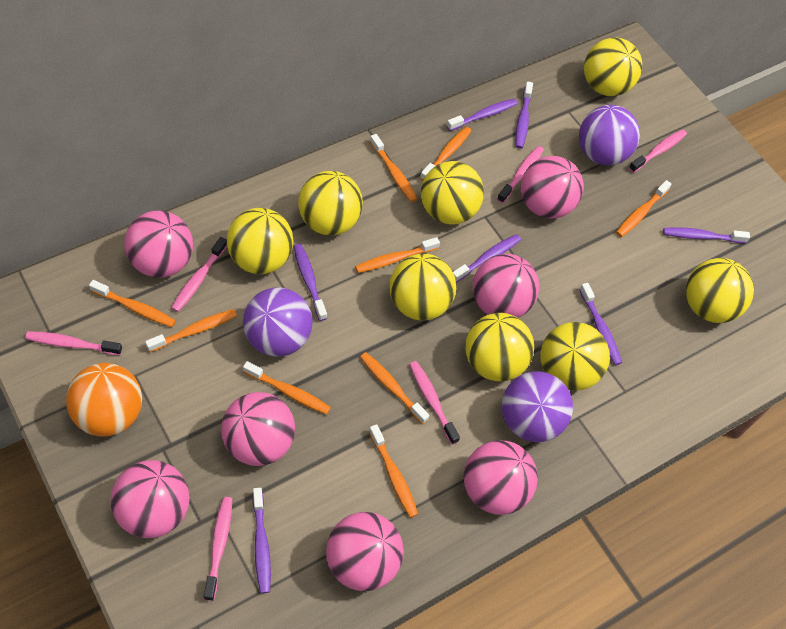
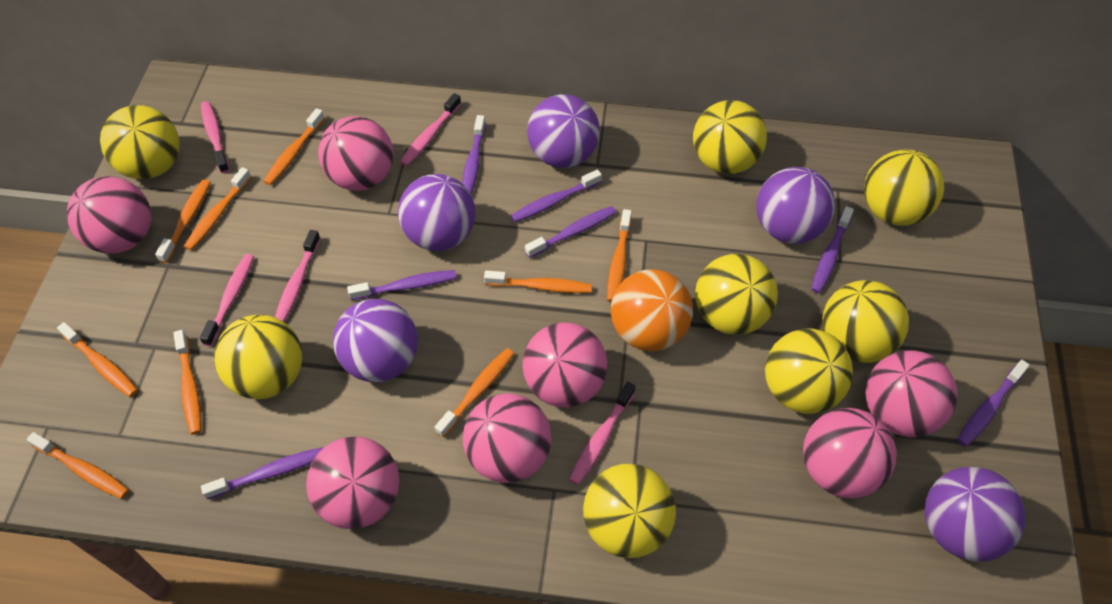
pink toothbrush: [25,331,122,355] [171,237,227,312] [204,497,232,601] [409,361,460,445] [497,146,544,203] [629,129,687,173] = 6 -> [200,254,254,346] [201,101,230,173] [275,230,321,322] [400,93,461,166] [569,382,635,485] = 5
purple ball: [243,287,313,357] [502,371,573,442] [579,105,640,165] = 3 -> [333,299,418,382] [398,174,476,251] [527,94,600,168] [756,167,835,244] [925,467,1026,562] = 5

